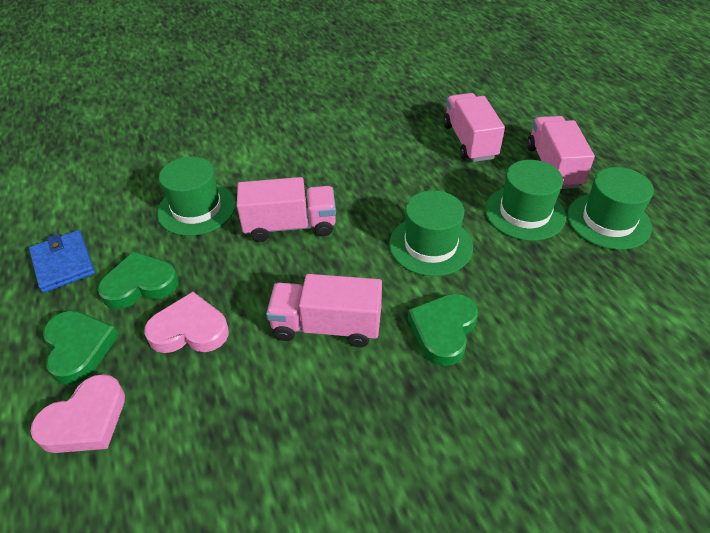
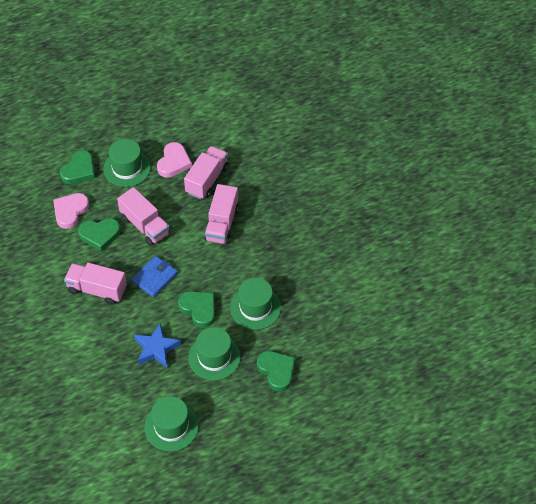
blue star: none = 0 -> [134,323,181,367] = 1
green heart: [43,311,119,385] [98,251,179,309] [408,294,478,366] = 3 -> [60,150,95,184] [78,218,121,251] [178,291,215,328] [257,351,295,392] = 4

